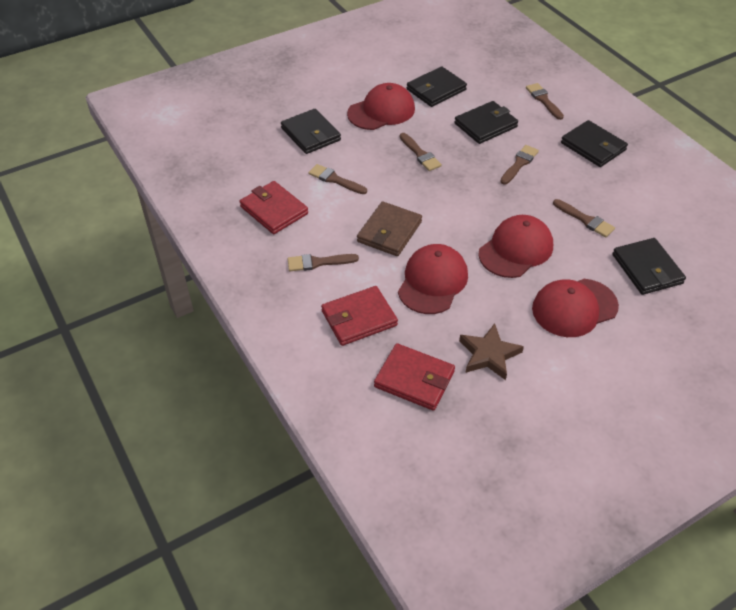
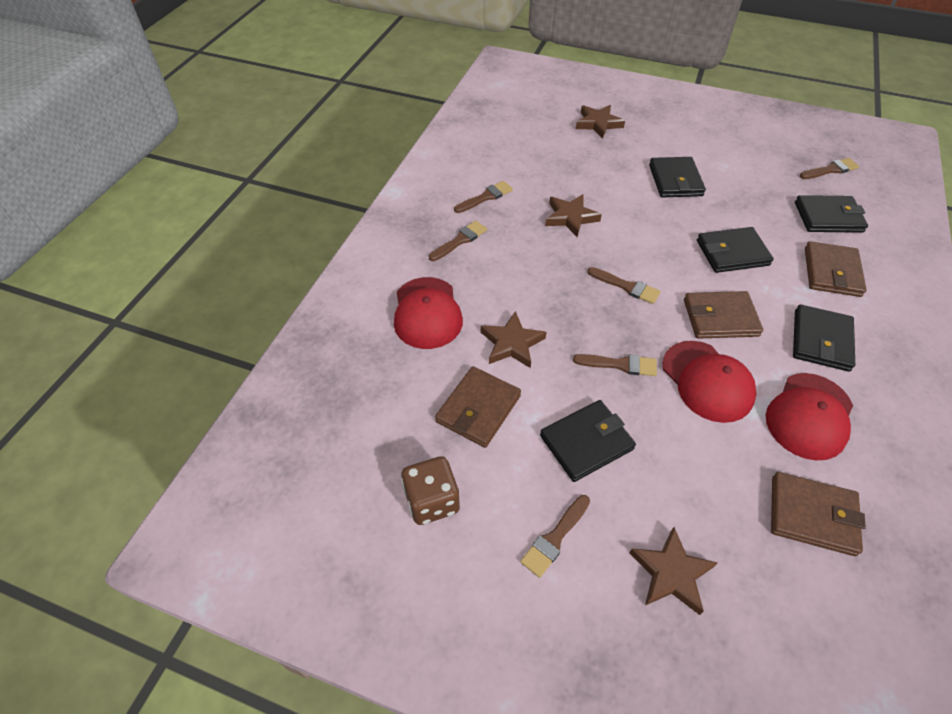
brown dice: none = 0 -> [401,456,460,525] = 1
brown star: [459,323,524,380] = 1 -> [481,311,547,368] [545,194,602,237] [576,105,625,139] [629,527,718,615] = 4
brown wallet: [357,201,422,256] = 1 -> [435,366,521,448] [684,291,763,339] [771,472,866,556] [805,241,867,297] = 4
red cap: [347,83,415,130] [398,244,468,314] [478,215,553,278] [532,279,619,337] = 4 -> [394,277,463,349] [662,341,756,423] [766,373,853,461] = 3
red wallet: [239,181,308,234] [321,286,398,346] [374,343,455,411] = 3 -> none = 0

